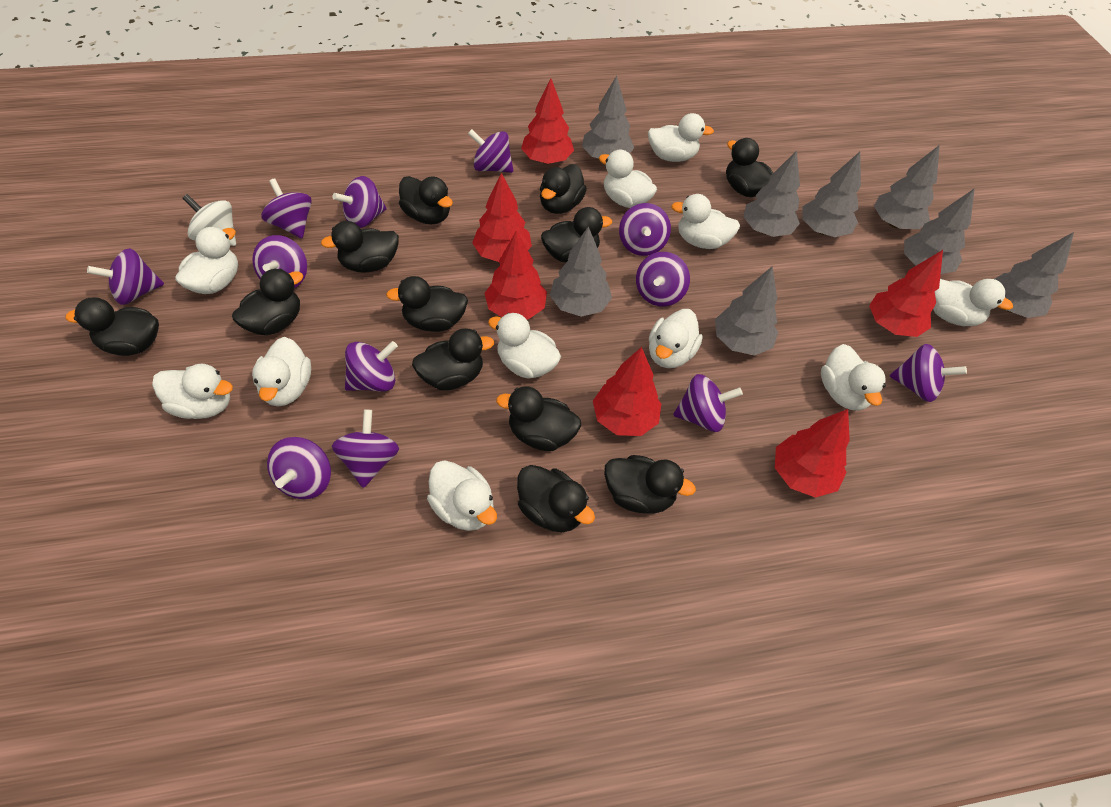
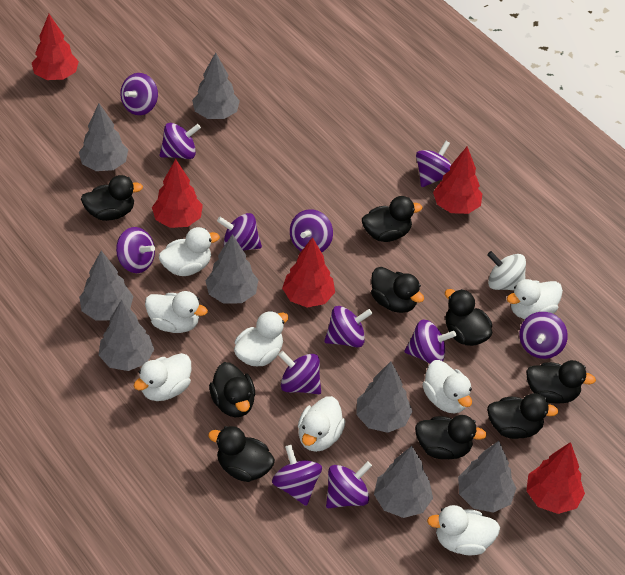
black duck: [66,297,159,356] [232,269,303,335] [321,221,399,273] [386,276,468,332] [399,176,453,224] [412,328,494,390] [496,386,581,451] [517,465,595,532] [540,164,587,214] [541,207,612,262] [604,455,696,514] [726,138,773,197] = 12 -> [81,175,143,221] [208,426,275,482] [209,362,255,417] [362,196,422,242] [371,267,424,313] [415,415,486,459] [445,289,492,346] [487,393,558,439] [526,360,596,404] = 9
red tree: [472,173,532,262] [484,230,547,319] [521,78,574,164] [593,347,661,436] [775,409,850,498] [869,250,943,337] = 6 -> [32,14,79,80] [152,159,203,228] [282,237,335,308] [433,146,482,214] [526,442,585,514] = 5
white duck: [152,364,233,419] [175,227,238,294] [252,337,311,406] [427,460,497,531] [488,313,561,379] [599,150,657,208] [648,113,714,162] [649,309,703,368] [671,194,740,249] [821,344,886,411] [933,279,1013,326] = 11 -> [134,353,191,401] [145,291,208,333] [159,227,220,276] [234,311,289,366] [298,396,346,452] [423,360,472,413] [427,505,500,555] [507,279,563,319] = 8

